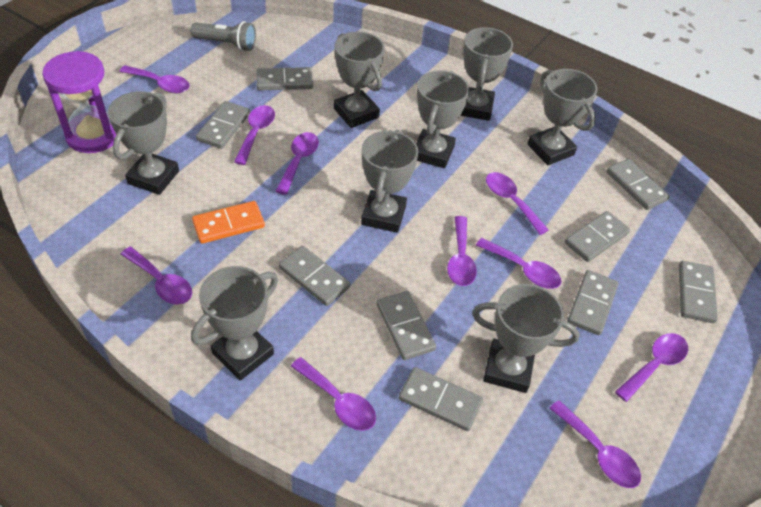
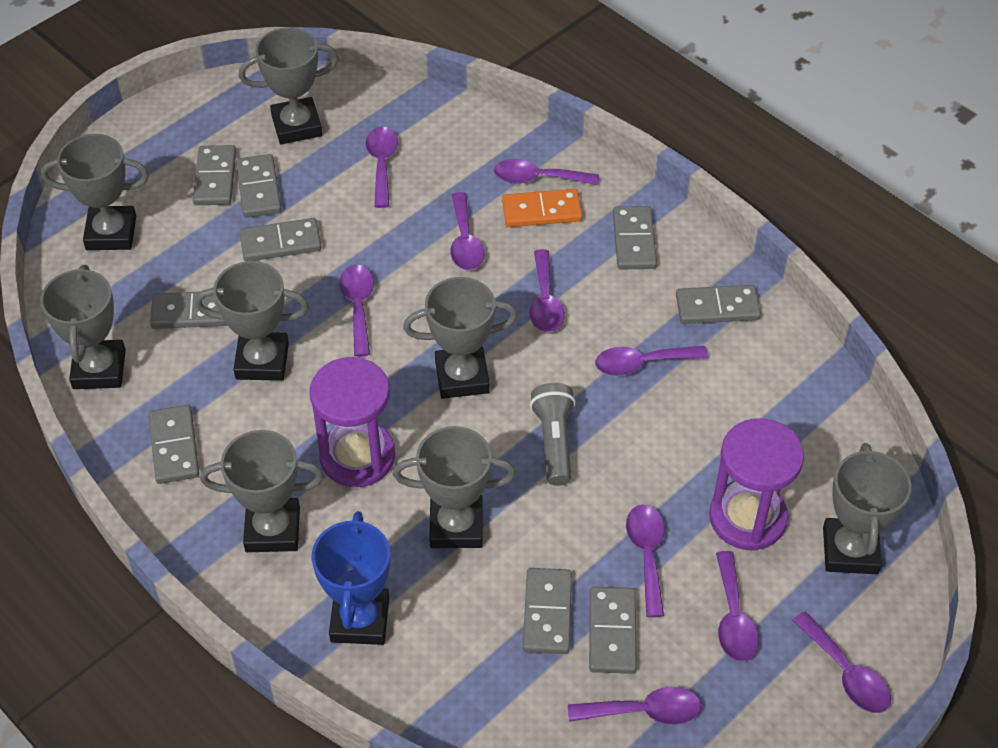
blue trophy: none = 0 -> [312,511,390,645] = 1
purple hourglass: [42,51,116,153] = 1 -> [310,357,395,487] [709,418,804,551] = 2

